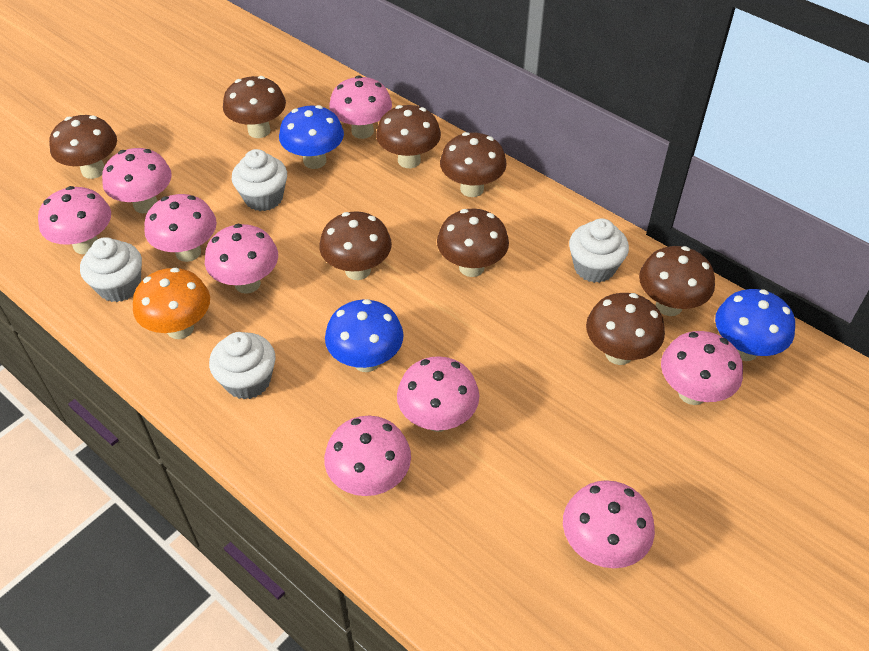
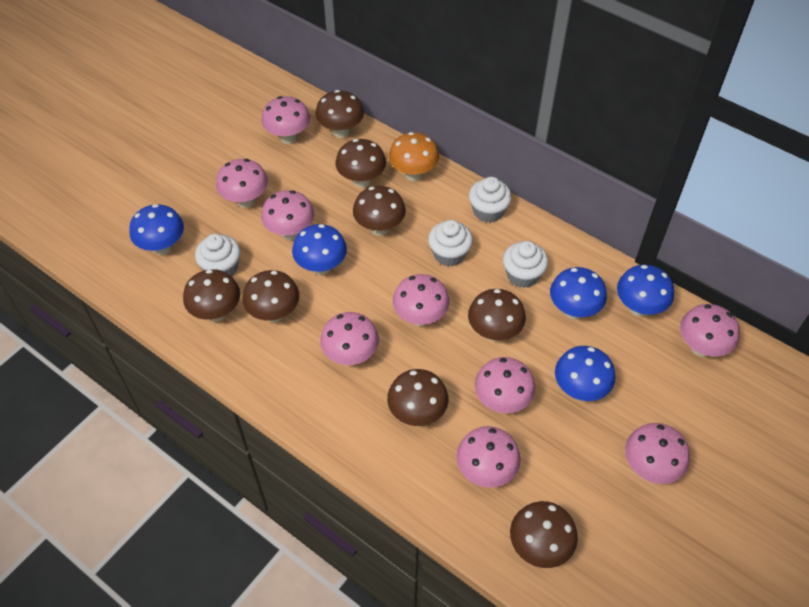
blue mushroom: [279,105,344,169] [325,299,404,372] [715,289,795,361] = 3 -> [129,204,184,255] [292,224,347,275] [550,267,607,319] [555,346,615,401] [617,265,674,317] = 5

